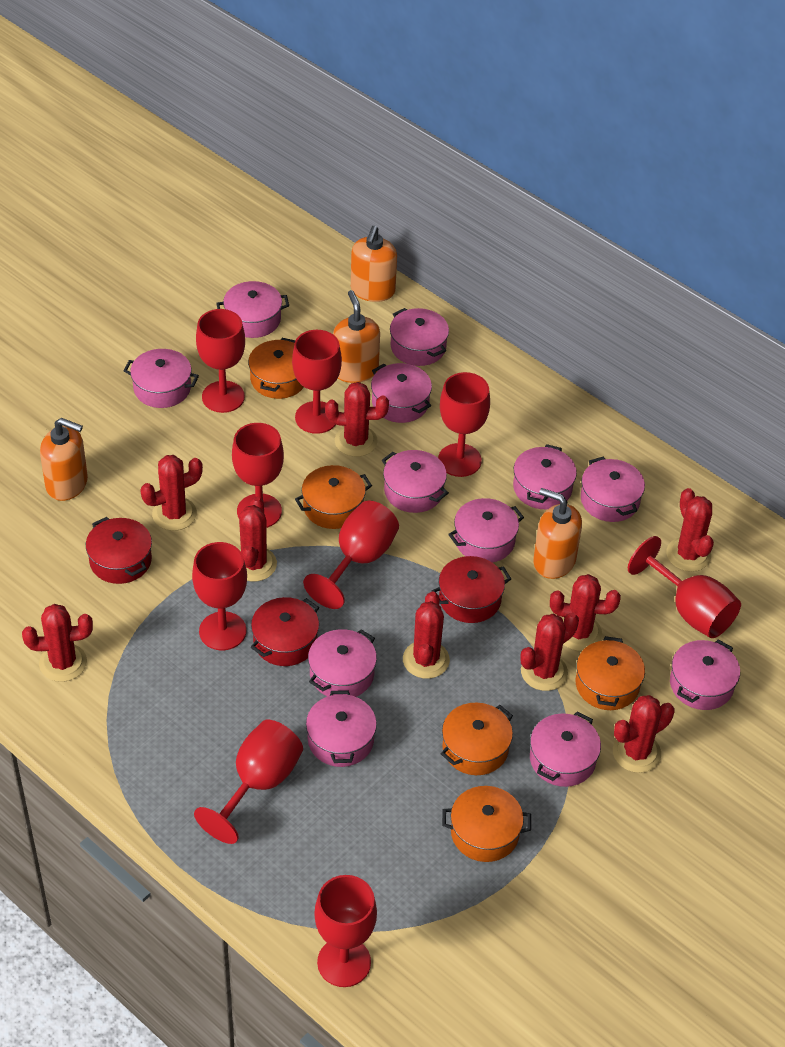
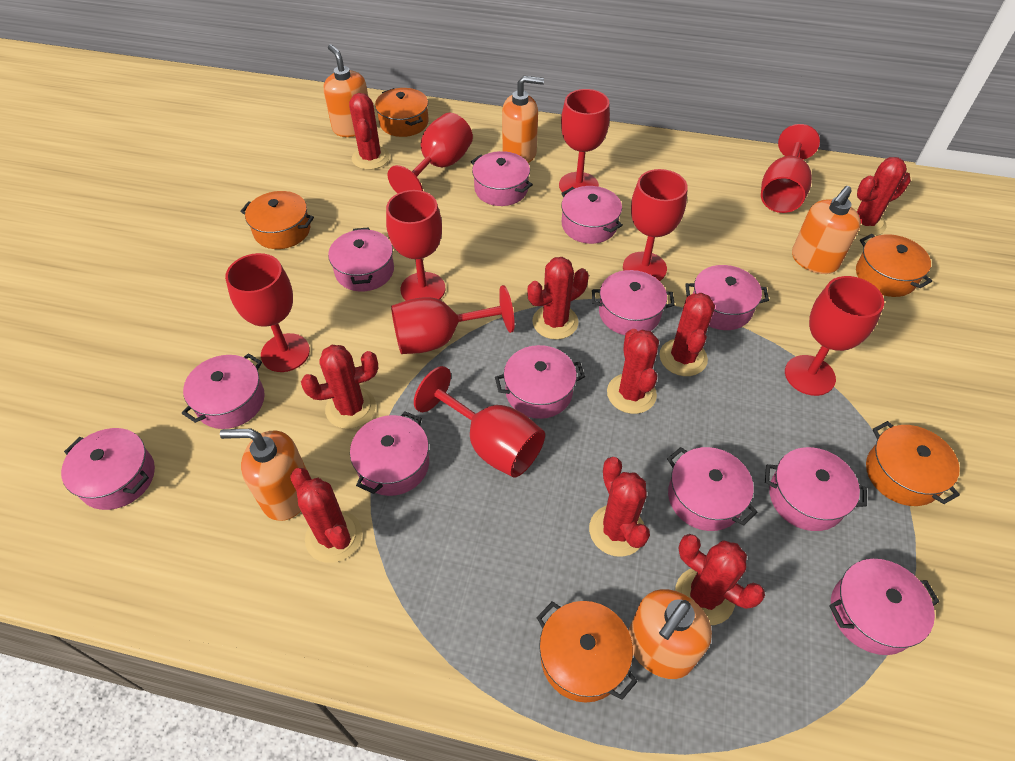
orange soap dispenser: [40,418,88,501] [333,290,380,383] [351,226,397,302] [533,488,582,579] = 4 -> [220,429,307,521] [323,44,368,137] [502,76,544,163] [629,589,712,679] [792,186,861,274] = 5
red pot: [86,517,152,584] [251,597,319,666] [432,556,511,623] = 3 -> none = 0

